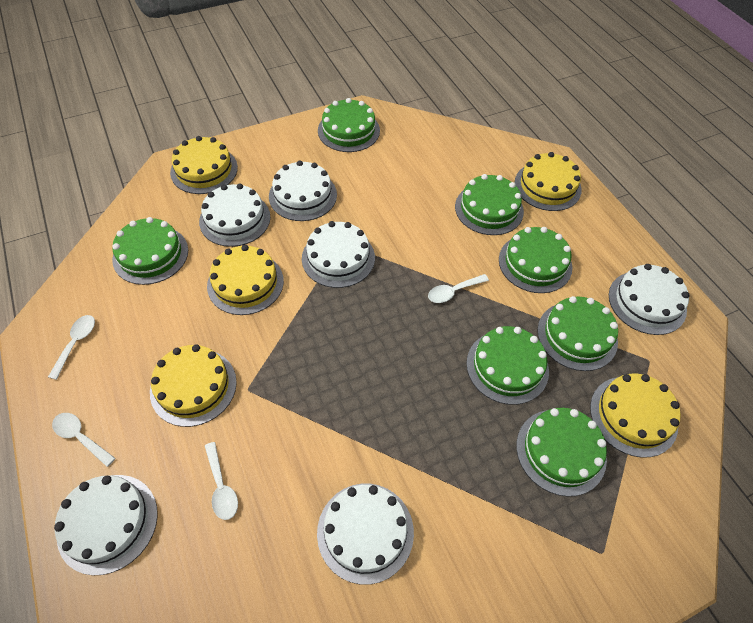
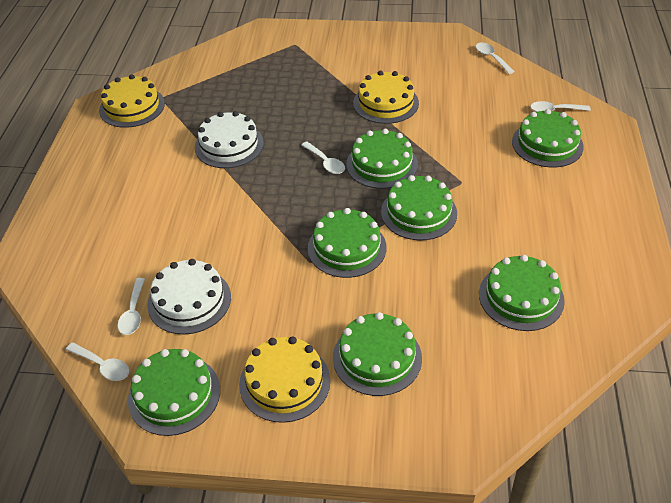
white cake: [54,475,158,575] [199,184,270,247] [269,160,337,221] [302,221,375,288] [317,484,414,585] [609,264,689,335] = 6 -> [147,259,231,334] [195,111,264,168] = 2
white spoon: [48,315,95,380] [52,413,115,467] [205,442,238,520] [428,274,489,303] = 4 -> [66,342,129,381] [118,278,145,335] [301,142,345,174] [476,42,515,74] [530,101,591,112] = 5
yellow cake: [150,344,237,427] [170,136,238,194] [207,245,284,315] [514,152,582,211] [590,374,681,458] = 5 -> [99,74,165,128] [239,337,330,423] [353,71,419,124] = 3

